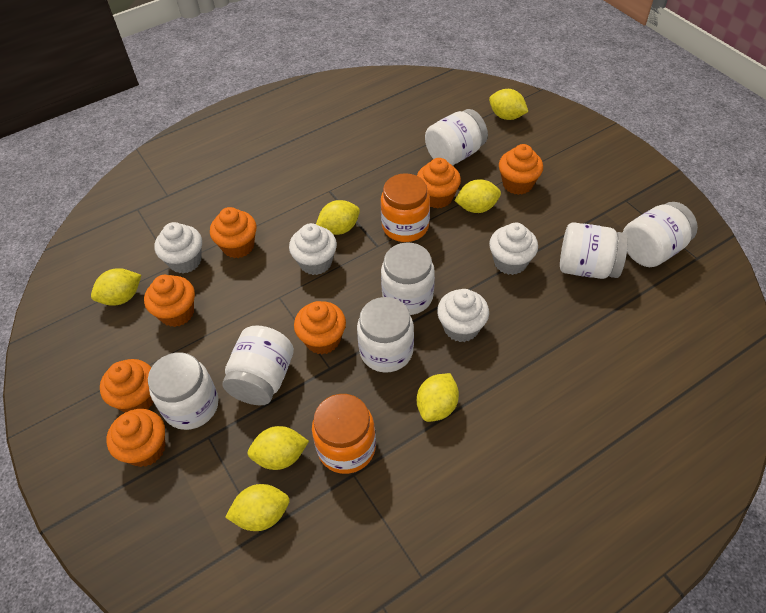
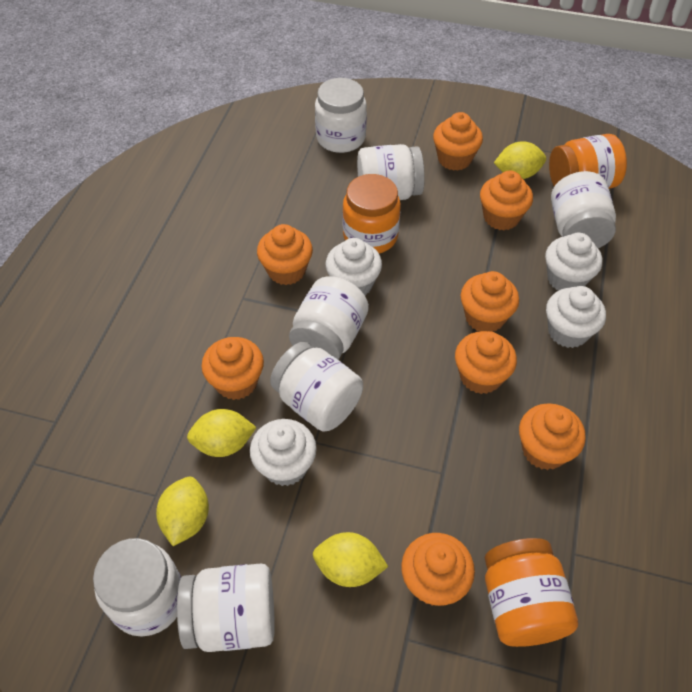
orange cupcake: [100,359,153,412] [106,409,165,467] [144,275,195,327] [210,207,256,258] [294,301,346,354] [417,158,461,208] [499,144,543,195] = 7 -> [201,337,264,400] [257,224,313,285] [401,533,475,606] [433,112,483,171] [455,331,517,394] [461,271,519,332] [480,171,533,230] [519,403,586,470] = 8
orange jar: [312,394,376,474] [381,173,430,242] = 2 -> [343,174,401,253] [485,538,578,647] [549,134,627,189] = 3
yellow lemon: [91,268,141,306] [225,484,290,531] [248,426,309,470] [316,200,360,235] [417,373,459,422] [454,179,501,213] [489,89,528,120] = 7 -> [156,477,209,546] [187,409,257,457] [313,532,388,587] [494,142,546,179] = 4

